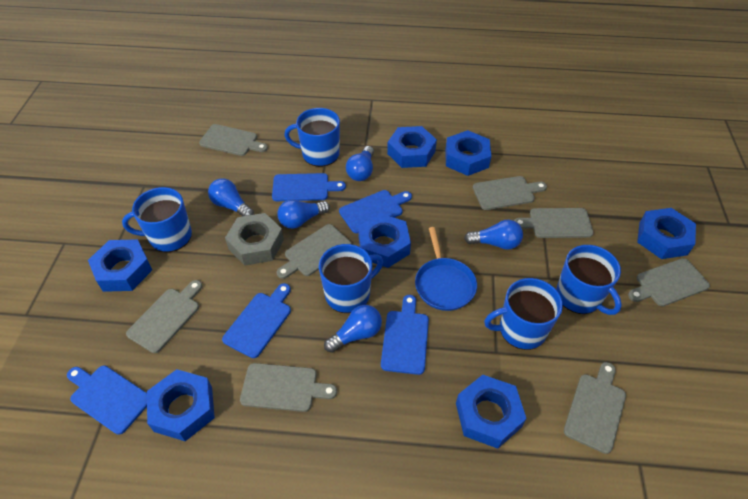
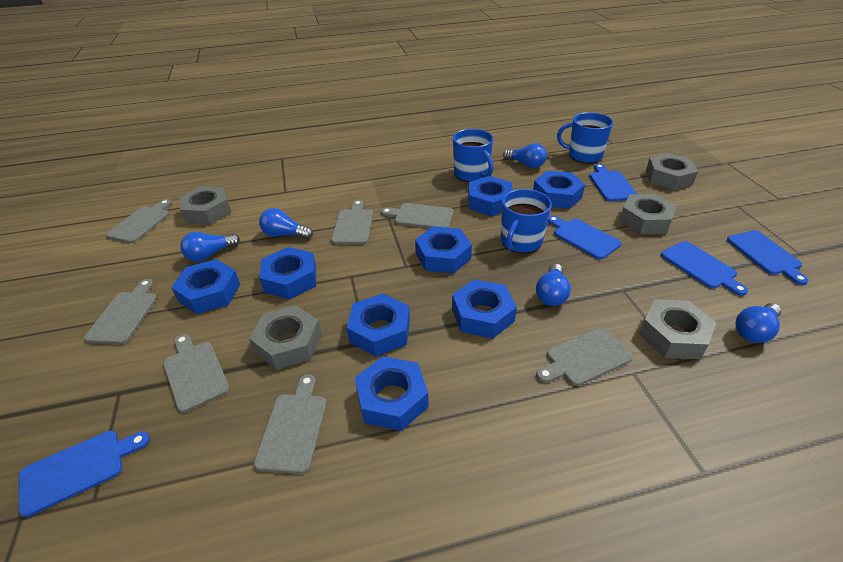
blue mug: [122,187,192,252] [284,108,340,167] [319,244,383,313] [484,278,563,350] [556,245,622,315] = 5 -> [453,129,493,182] [501,189,552,254] [557,112,613,164] = 3
blue nut: [88,239,152,292] [147,369,215,441] [358,213,411,268] [387,126,437,168] [445,130,491,176] [456,375,527,449] [637,208,696,259] = 7 -> [171,259,240,314] [259,247,316,299] [347,294,410,357] [355,356,429,431] [415,226,472,273] [452,279,517,338] [468,176,513,216] [533,171,585,209] = 8
blue pan: [415,227,477,311] = 1 -> none = 0
grey cutting board: [126,280,202,353] [199,124,268,156] [240,363,337,412] [277,224,351,279] [473,176,547,210] [514,208,594,238] [564,362,626,454] [628,258,710,306] = 8 -> [84,279,157,345] [106,199,171,243] [163,334,230,413] [254,374,327,474] [331,200,373,244] [381,203,454,228] [536,328,633,386] = 7
grey nut: [225,213,284,266] = 1 -> [179,186,231,225] [249,305,321,370] [619,194,677,234] [639,299,717,359] [646,153,698,190] = 5

